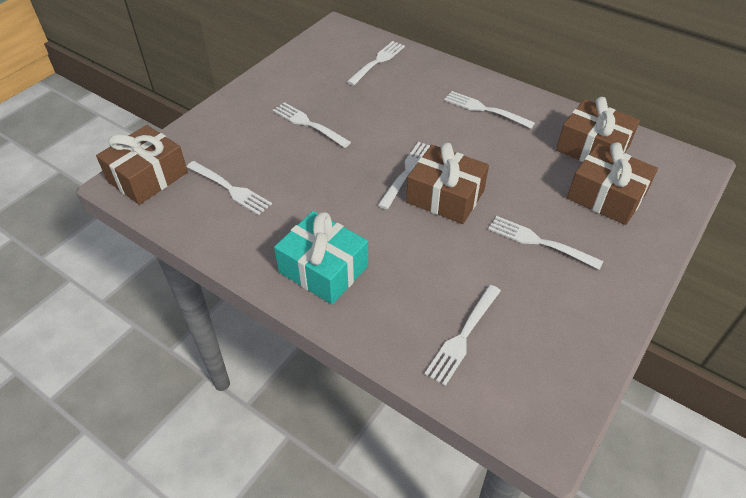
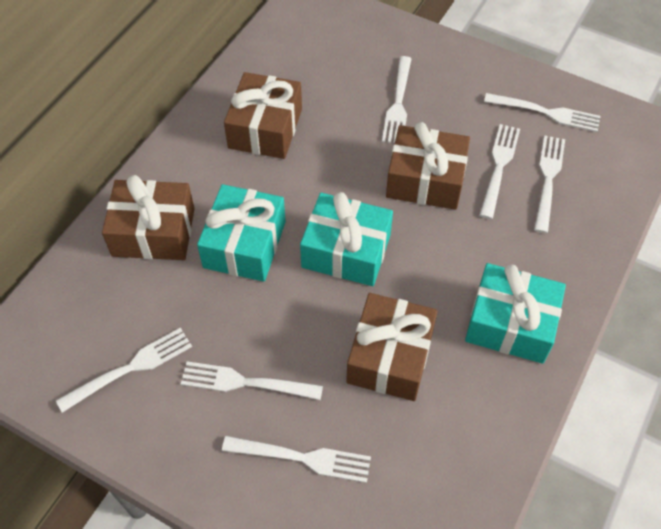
turquoise gift: [274,211,368,304] = 1 -> [197,184,286,282] [300,192,393,286] [465,263,566,364] = 3

